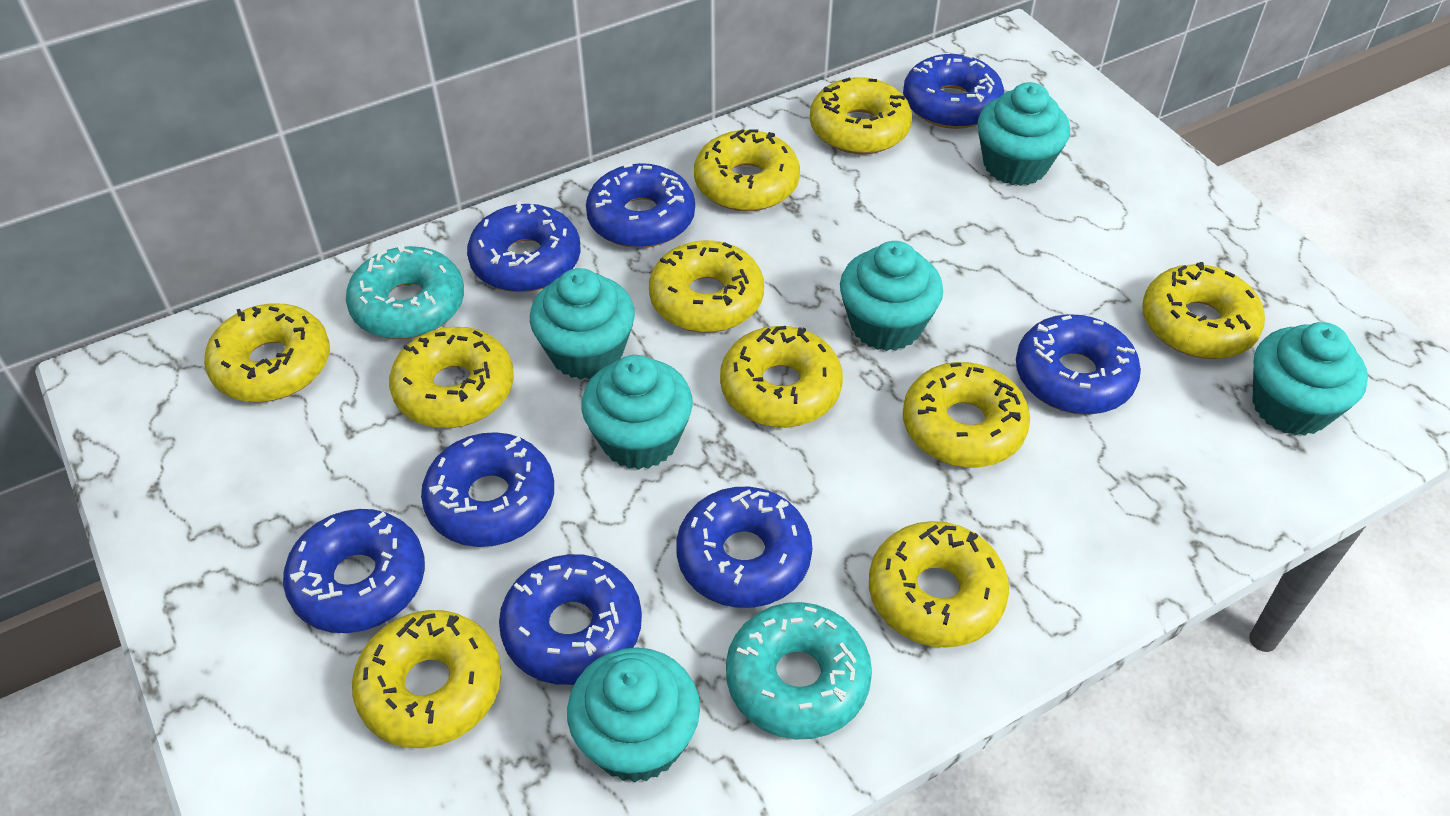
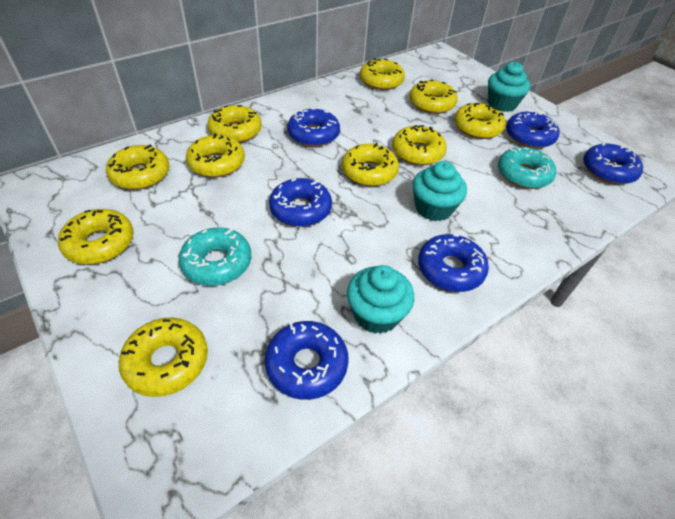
blue donut: [283,509,425,633] [421,432,554,547] [467,201,581,292] [499,554,642,685] [586,163,695,248] [676,487,812,608] [903,54,1004,129] [1016,314,1141,415] = 8 -> [265,321,349,400] [269,178,332,227] [287,108,340,147] [418,234,489,292] [506,111,559,148] [583,143,643,185] = 6
turquoise cupcake: [530,268,635,380] [567,647,700,783] [581,355,693,470] [840,241,943,351] [977,82,1070,186] [1252,322,1368,436] = 6 -> [347,265,414,334] [413,161,467,221] [488,62,530,112] = 3

